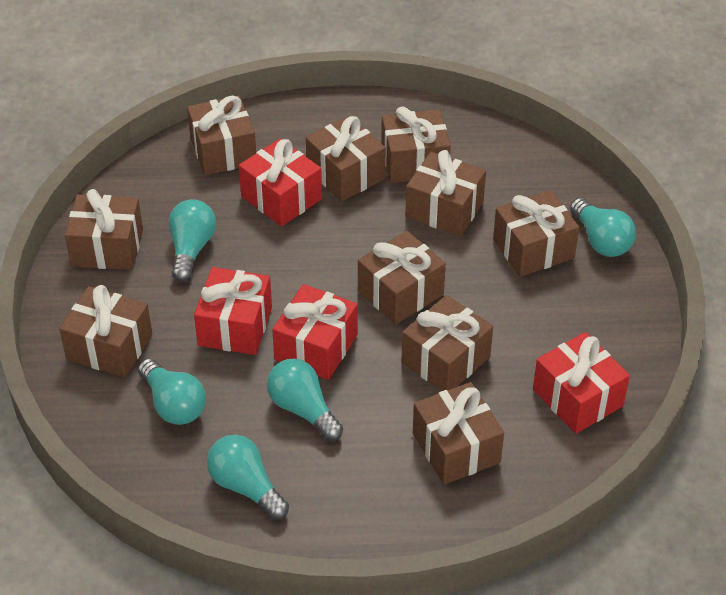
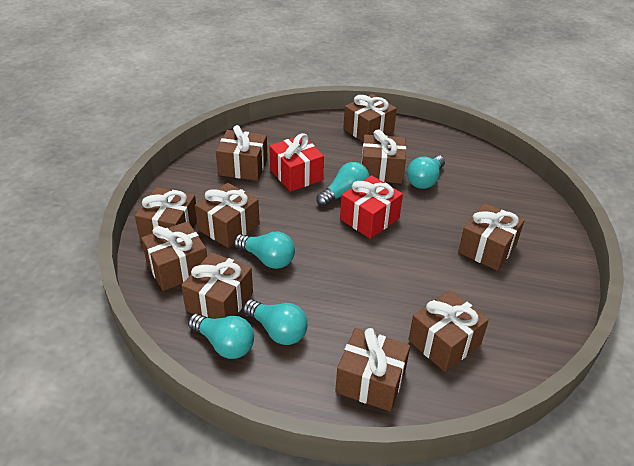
red gift: [194,267,272,355] [239,139,322,226] [272,284,358,380] [533,332,630,434] = 4 -> [269,133,324,192] [340,175,403,239] = 2

